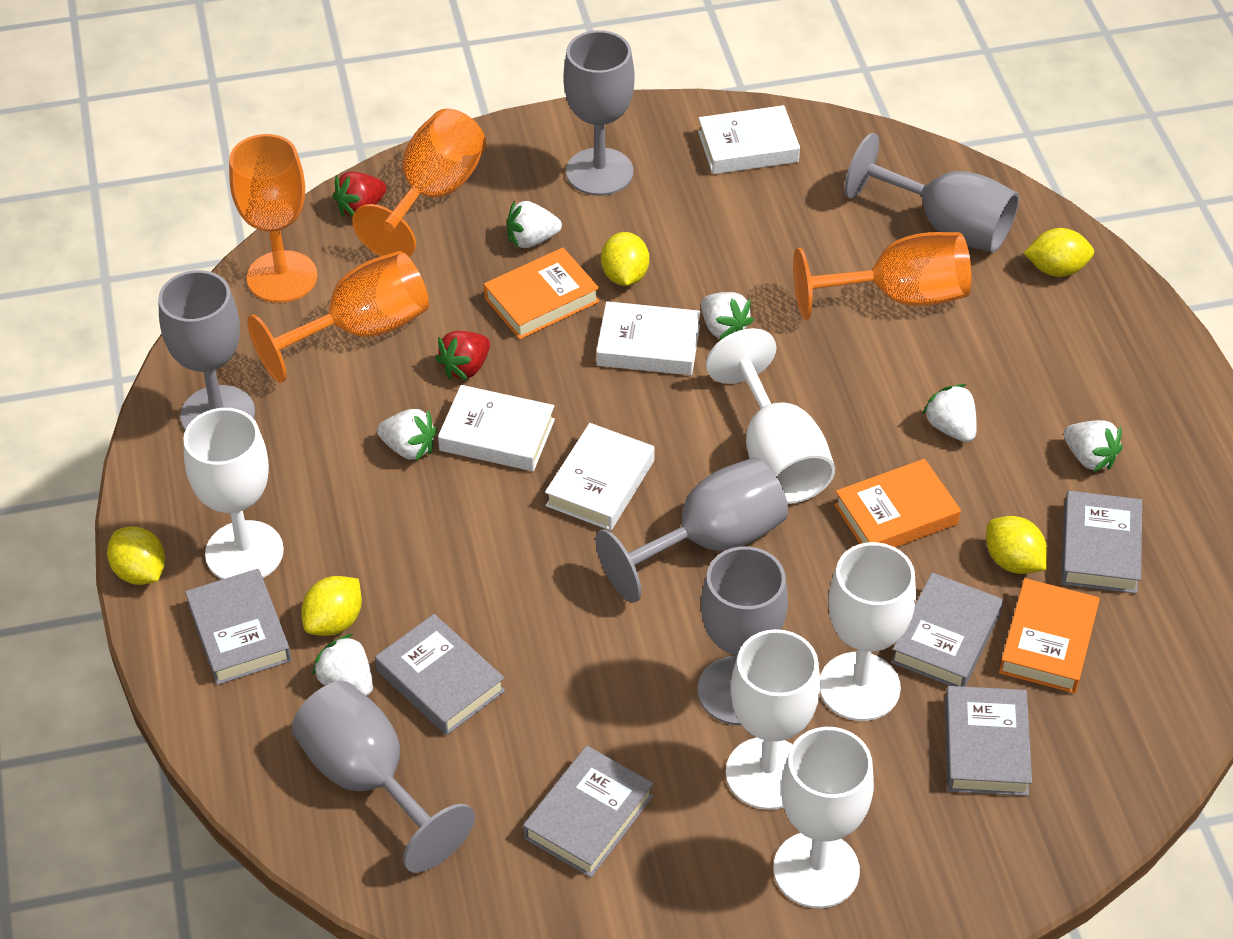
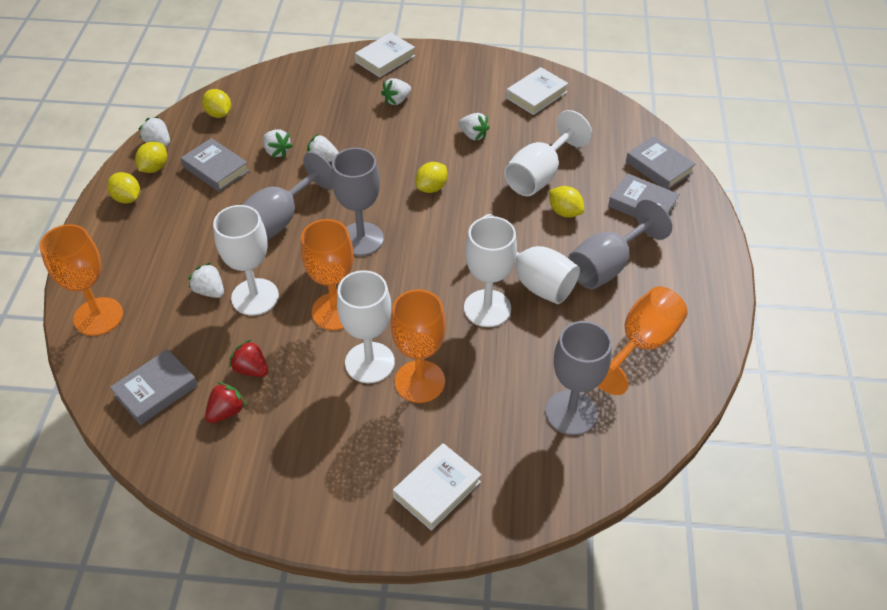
grey book: [185,569,292,685] [375,614,505,735] [523,746,654,878] [891,572,1003,687] [945,686,1032,796] [1061,491,1142,594] = 6 -> [110,349,198,425] [181,138,249,192] [608,173,680,218] [626,136,696,190] = 4
grey goblet: [158,270,255,430] [292,681,475,873] [564,30,635,196] [595,457,788,603] [697,546,788,725] [844,133,1019,253] = 6 -> [242,152,333,240] [331,148,384,256] [545,321,612,435] [568,199,672,289] = 4
orange book: [483,248,599,339] [834,459,961,548] [999,578,1100,693] = 3 -> none = 0
white book: [438,385,555,471] [545,423,655,531] [596,301,701,375] [698,105,800,174] = 4 -> [355,32,415,77] [393,443,481,531] [506,67,568,115] = 3

